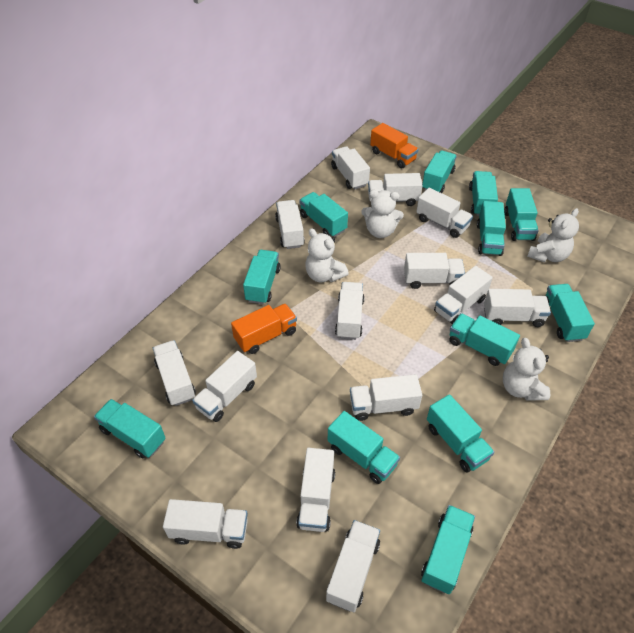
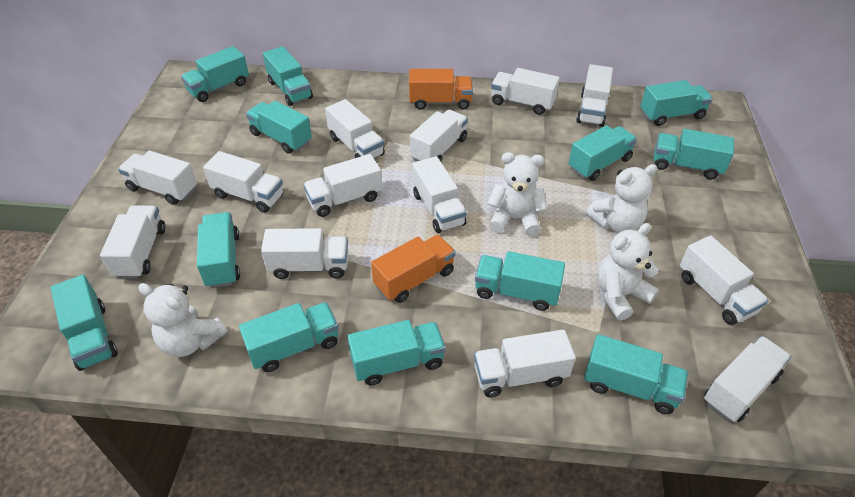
white truck: [153,340,196,406] [163,499,248,549] [192,351,257,422] [275,200,305,249] [296,448,335,532] [326,520,380,612] [331,146,370,189] [335,282,364,340] [350,374,422,421] [368,173,423,206] [404,253,465,289] [416,188,473,238] [434,266,493,324] [484,289,551,327] = 14 -> [100,206,165,279] [118,151,197,205] [203,151,284,213] [261,228,348,279] [303,154,382,217] [325,99,385,158] [410,110,468,162] [412,156,467,233] [474,330,576,397] [491,68,560,115] [576,64,613,127] [680,235,769,325] [704,336,791,422] = 13

